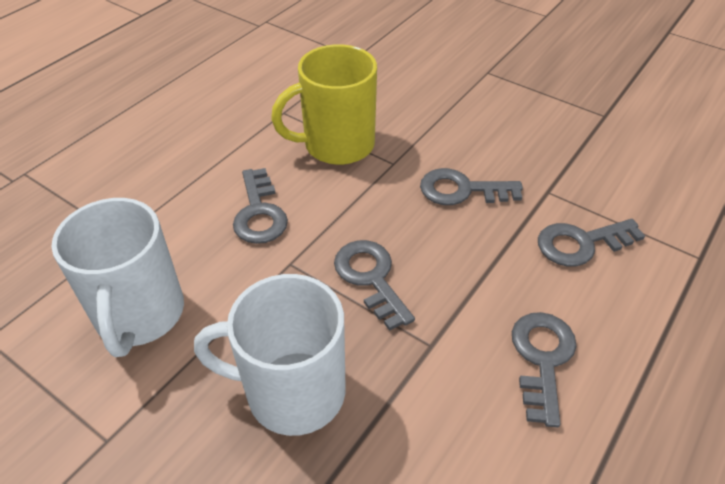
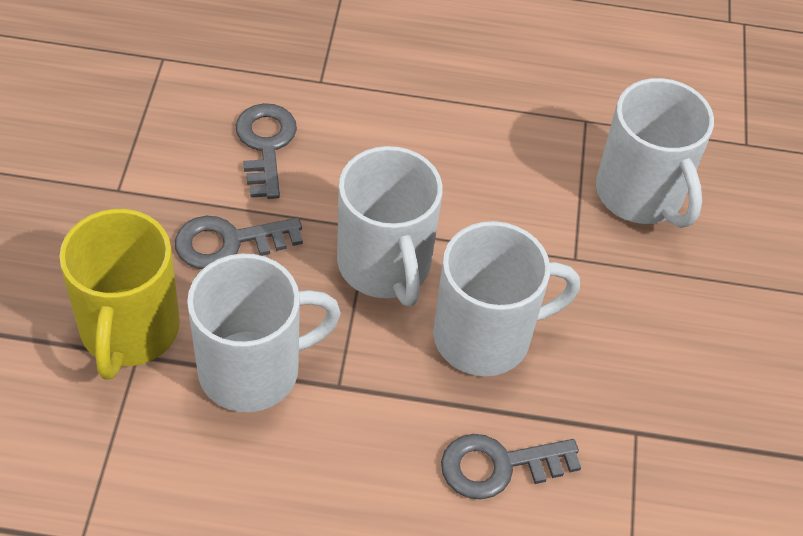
grey key: [233,168,288,244] [334,240,415,331] [420,168,523,205] [512,312,576,427] [538,219,645,266] = 5 -> [175,216,303,269] [236,103,297,199] [441,434,581,500] = 3
white mug: [51,198,184,357] [194,274,345,436] = 2 -> [187,254,341,412] [337,146,443,306] [433,221,580,376] [596,78,714,228] = 4

